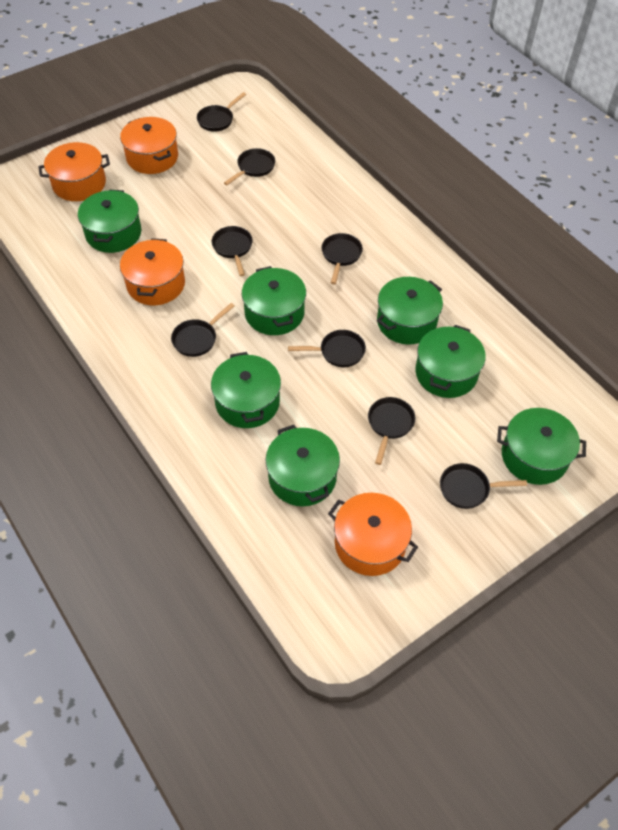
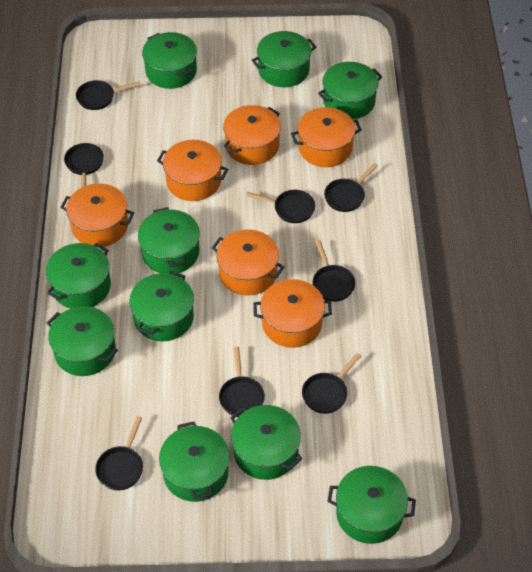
green pot: [78,190,141,253] [211,352,281,428] [242,266,306,335] [266,425,340,506] [377,277,443,344] [415,325,486,398] [497,408,586,485] = 7 -> [46,243,111,309] [47,306,118,376] [129,271,194,342] [138,207,200,274] [142,32,197,89] [159,422,230,502] [231,405,302,480] [252,31,316,87] [318,62,382,119] [327,466,416,544] = 10
orange pot: [38,142,110,201] [120,117,178,174] [120,238,185,305] [328,493,418,576] = 4 -> [60,184,134,247] [157,140,228,201] [212,229,284,295] [223,105,281,165] [253,279,332,348] [291,107,362,167] = 6

